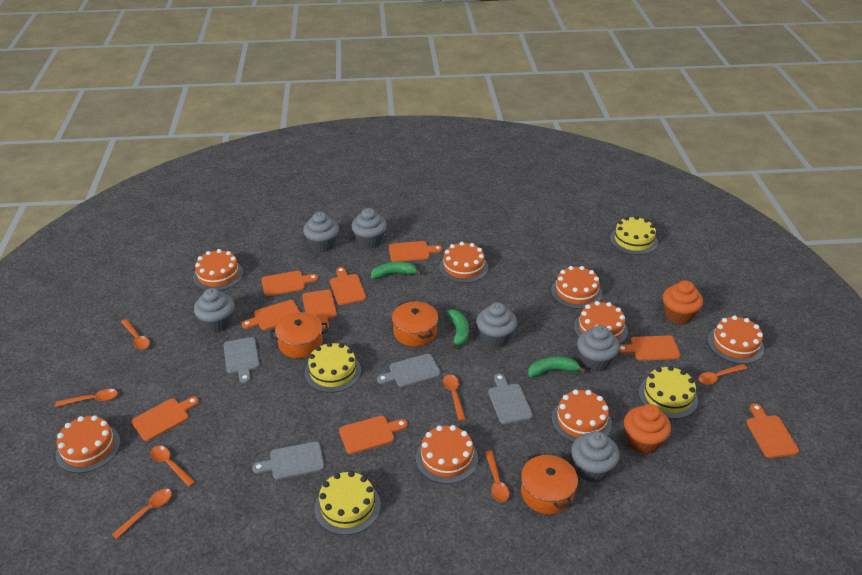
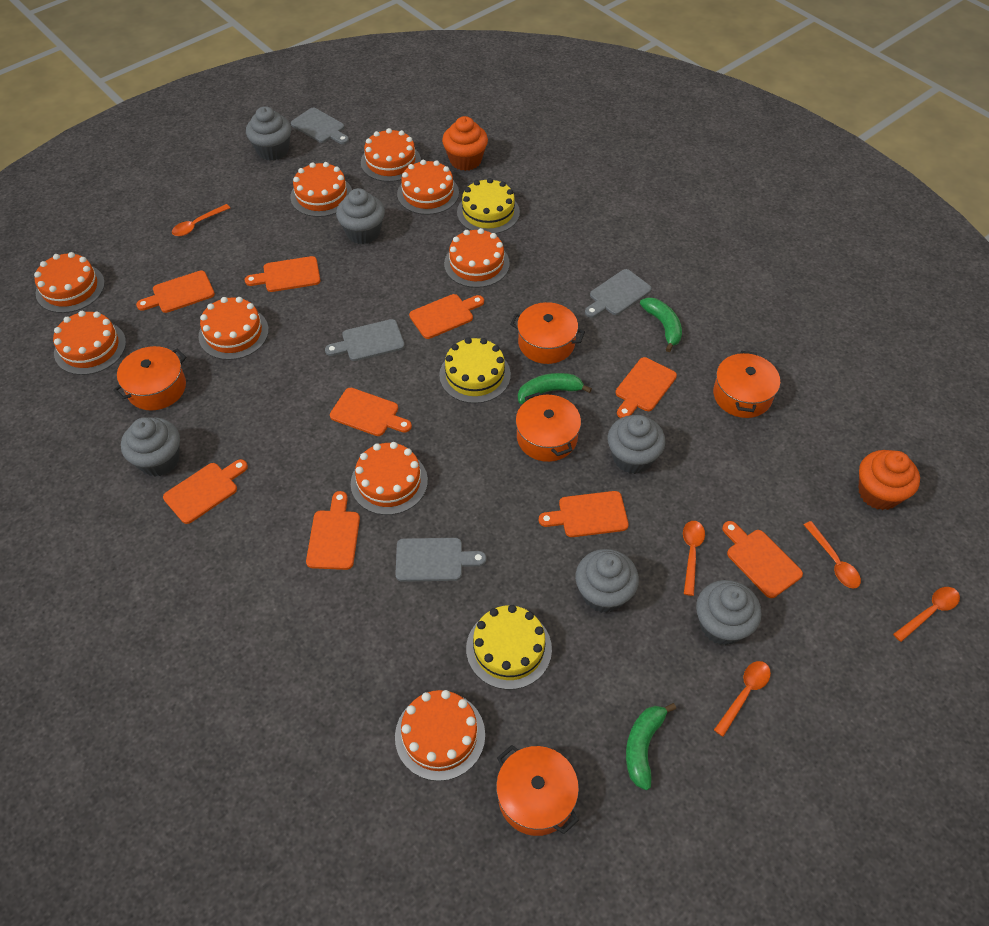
orange cake: [56,415,120,473] [193,249,243,291] [416,425,478,484] [439,242,488,283] [551,266,602,309] [552,389,612,443] [574,301,628,344] [708,315,764,364] = 8 -> [34,252,105,313] [53,311,126,375] [199,297,269,360] [290,162,352,217] [351,442,428,515] [361,128,421,182] [395,690,485,781] [397,160,459,215] [444,228,510,288] = 9
orange pot: [270,312,328,358] [392,301,438,347] [521,453,578,514] = 3 -> [113,346,187,410] [496,745,579,836] [510,302,585,364] [516,392,581,462] [713,351,780,418] = 5
orange spoon: [55,389,118,407] [112,489,172,539] [121,319,150,349] [150,446,195,487] [443,374,466,421] [485,450,509,502] [698,364,747,385] = 7 -> [172,204,230,236] [683,521,705,596] [714,661,771,737] [804,521,861,589] [893,587,960,642] = 5
yellow cake: [305,342,361,393] [315,471,381,535] [610,216,658,255] [639,366,698,419] = 4 -> [439,337,511,403] [457,178,520,234] [466,605,552,690] = 3

